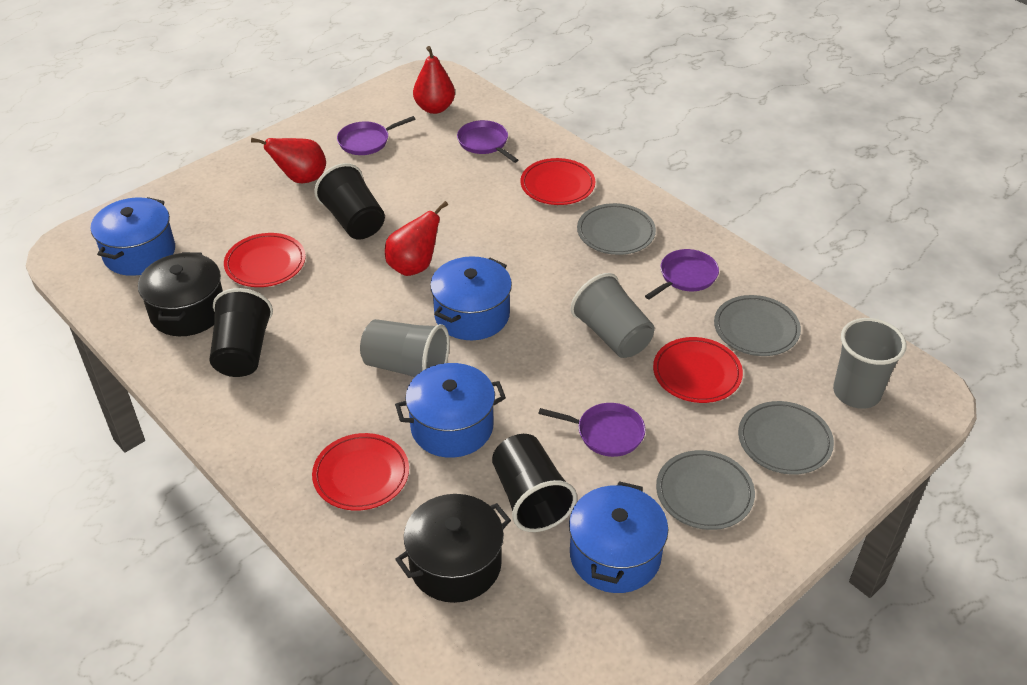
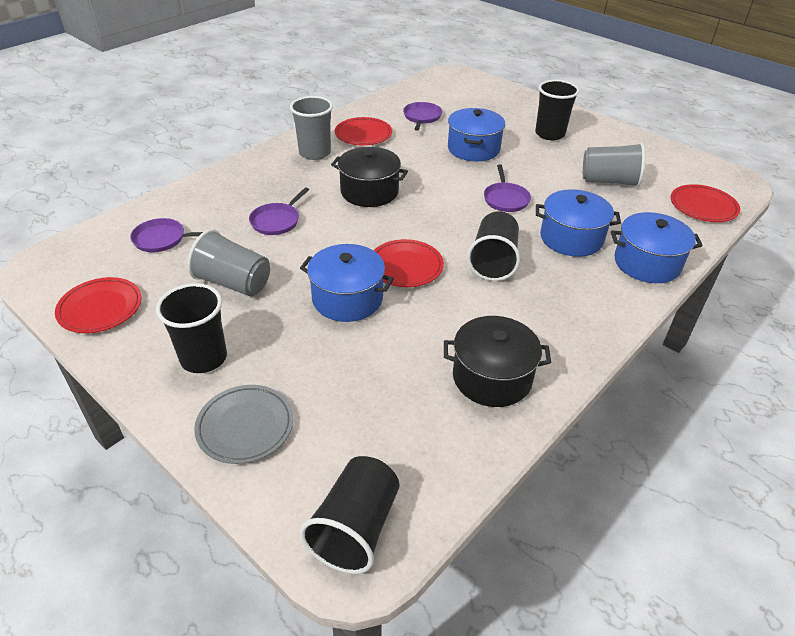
black cup: [210,288,273,377] [314,163,385,239] [492,434,577,532] = 3 -> [156,283,227,373] [300,456,400,574] [467,211,520,281] [535,80,579,140] = 4
grey plate: [577,203,656,255] [656,450,755,530] [714,295,801,356] [738,401,834,475] = 4 -> [194,385,293,464] = 1
red pear: [251,138,326,183] [385,201,448,276] [413,46,455,114] = 3 -> none = 0

